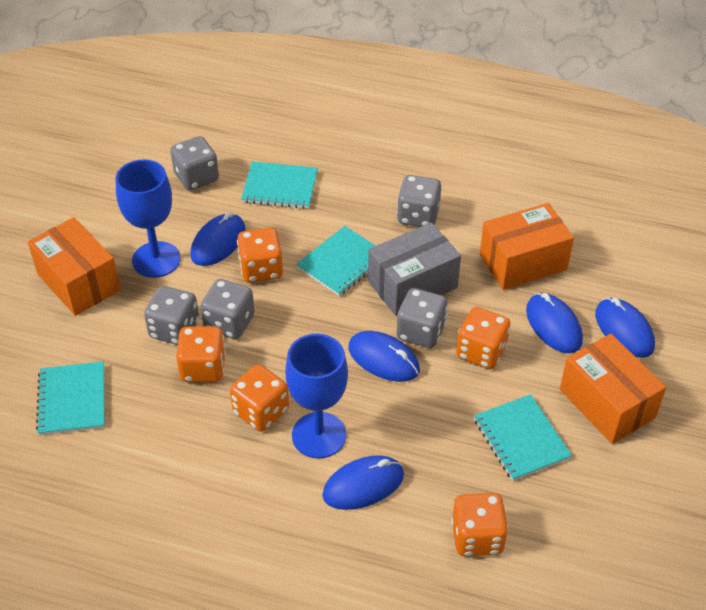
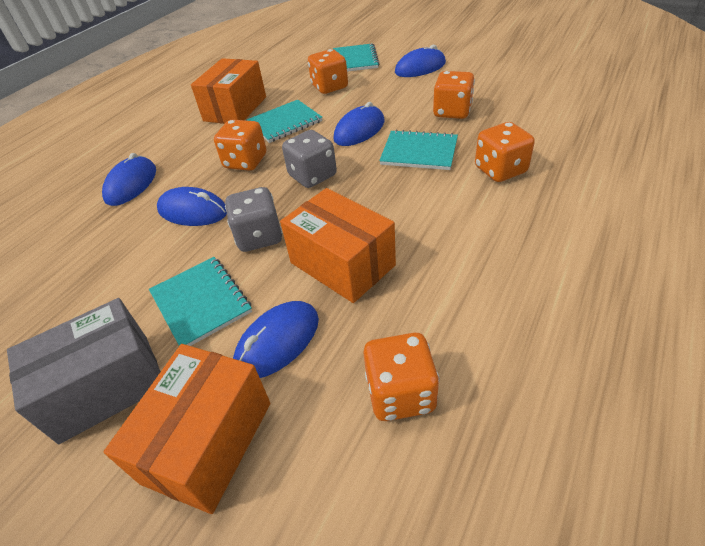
blue goblet: [116,159,180,278] [285,333,348,458] = 2 -> none = 0
grey dice: [144,286,199,345] [170,136,219,191] [201,279,255,339] [397,175,441,227] [397,288,448,348] = 5 -> [225,187,282,252] [282,130,337,188] = 2

